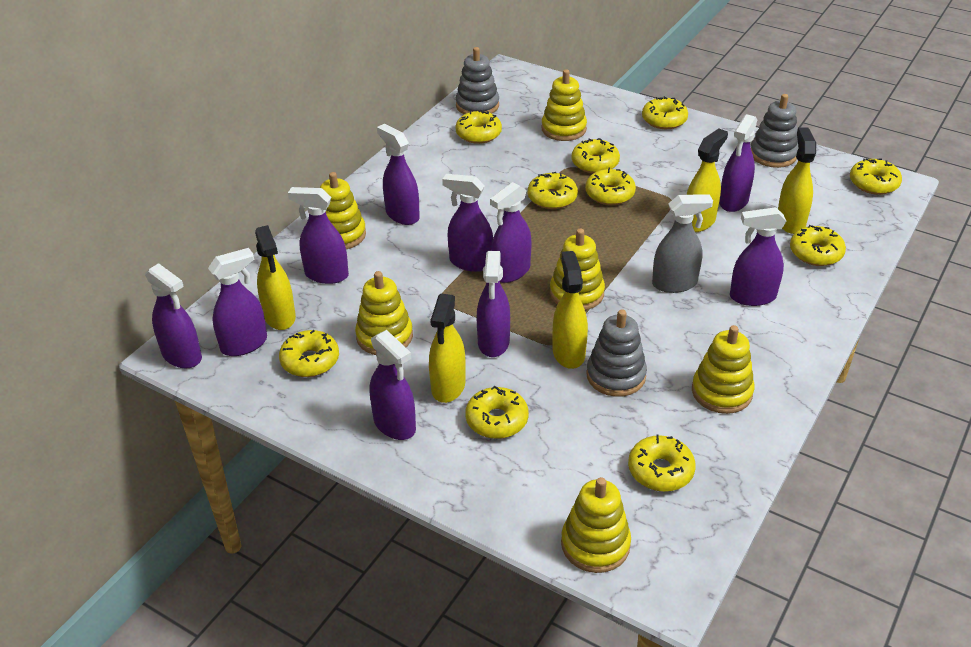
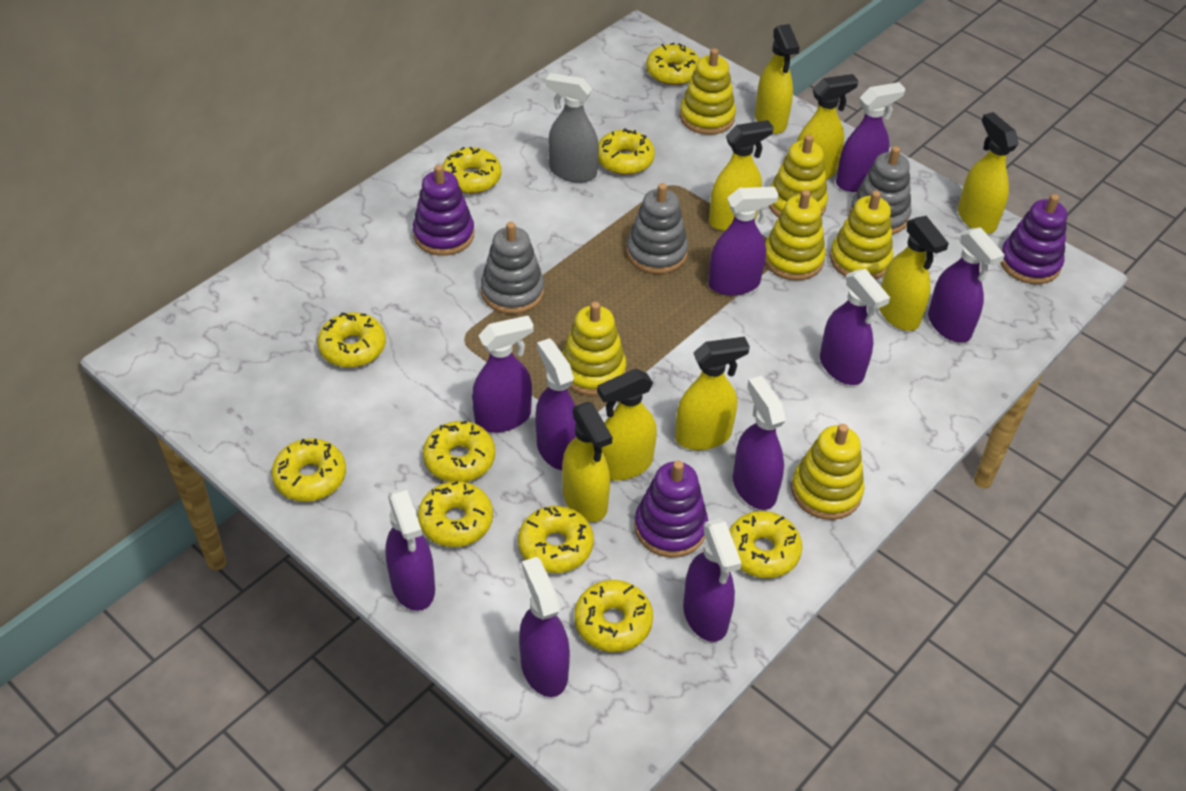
purple stacking toy: none = 0 -> [413,165,474,256] [634,460,708,558] [1000,194,1067,284] = 3
yellow spray bottle: [255,225,296,330] [429,294,465,403] [552,251,588,369] [687,129,728,232] [778,127,816,234] = 5 -> [562,402,612,522] [597,369,657,481] [675,337,750,450] [709,120,774,231] [755,24,800,134] [797,74,859,180] [879,216,949,331] [958,112,1018,234] = 8

